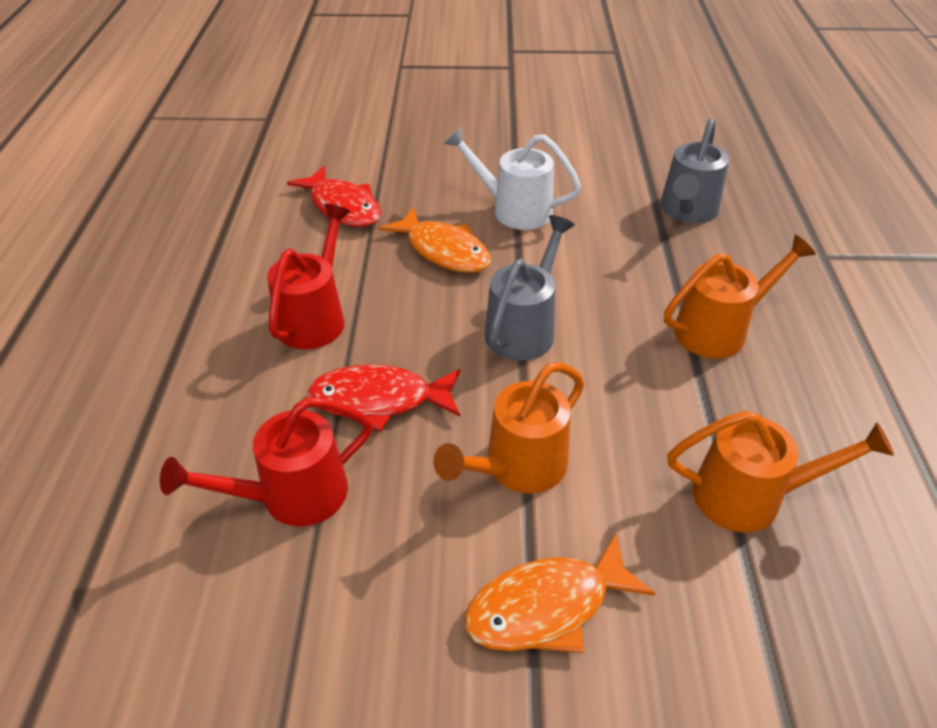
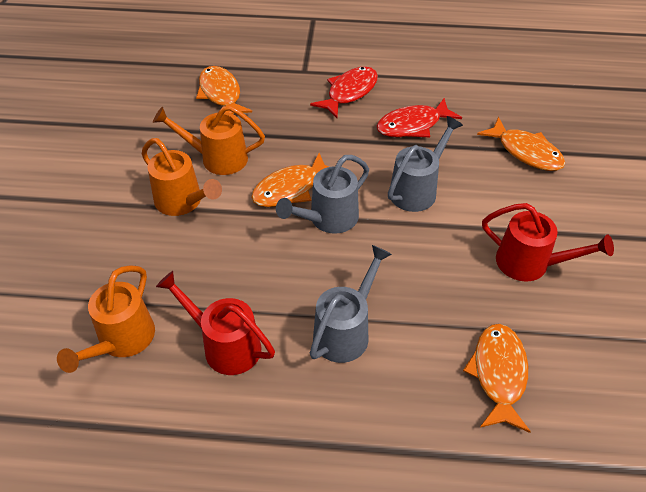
grey watering can: [485,215,575,361] [660,118,729,223] = 2 -> [276,155,369,233] [310,245,392,363] [388,116,463,212] = 3
orange fish: [378,207,491,273] [464,534,655,653] = 2 -> [196,66,252,114] [251,153,329,207] [463,324,531,433] [477,117,565,171] = 4
white watering can: [444,126,581,230] = 1 -> none = 0

